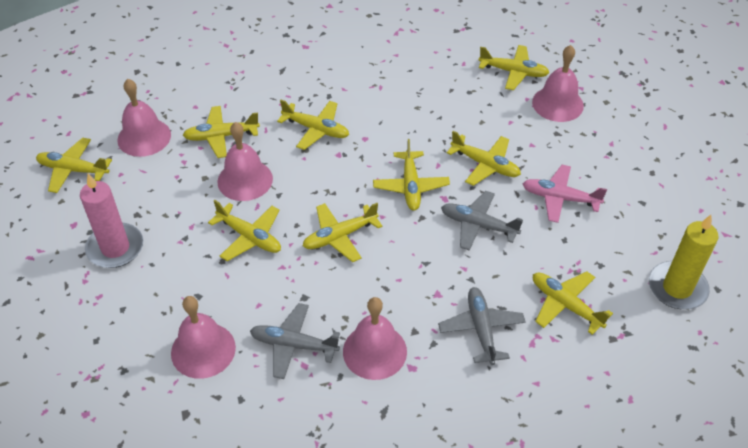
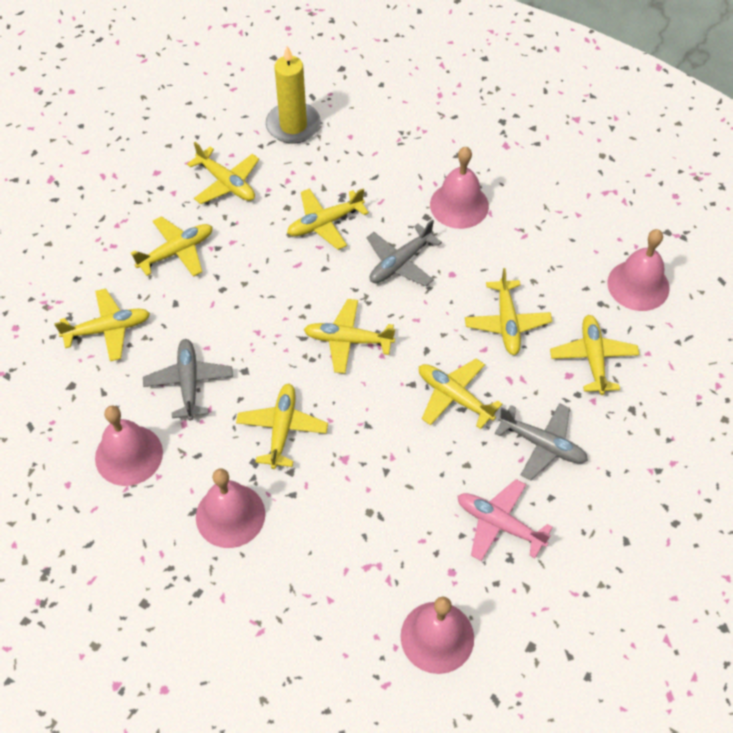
pink candle: [80,173,143,268] = 1 -> none = 0

